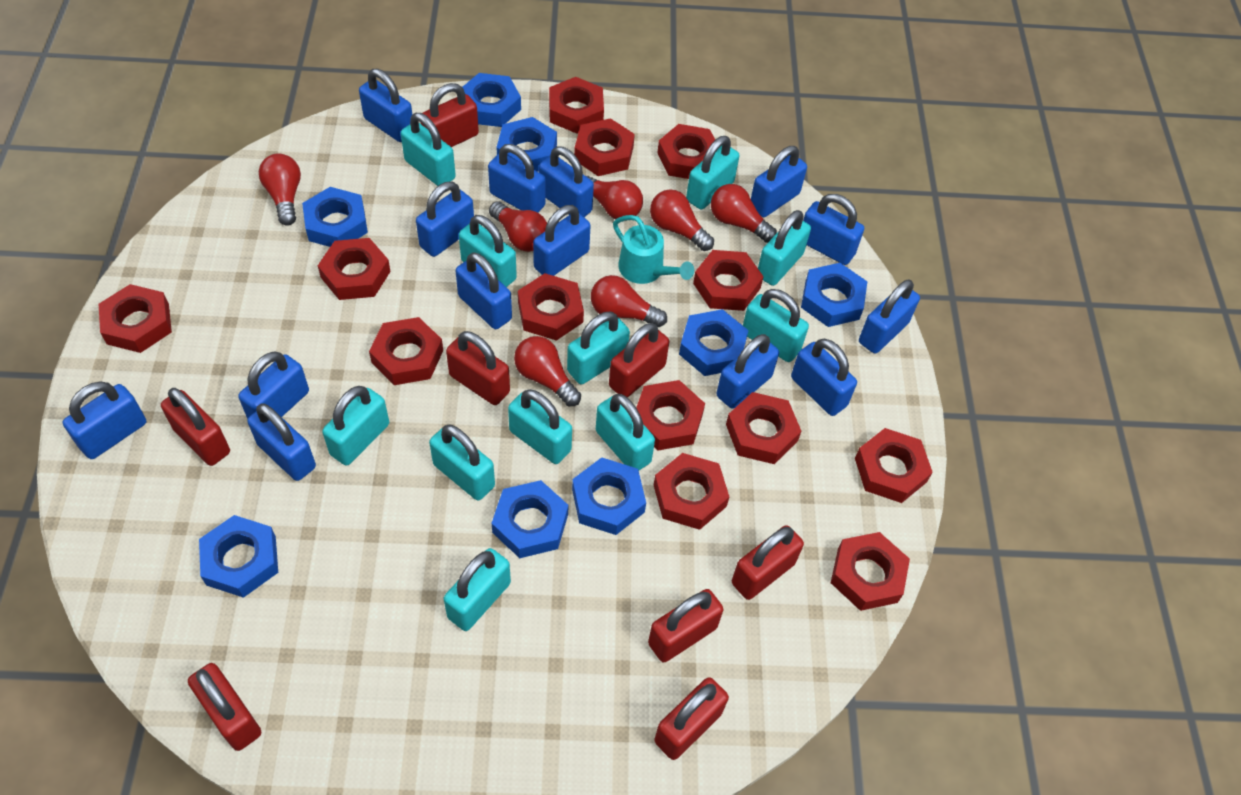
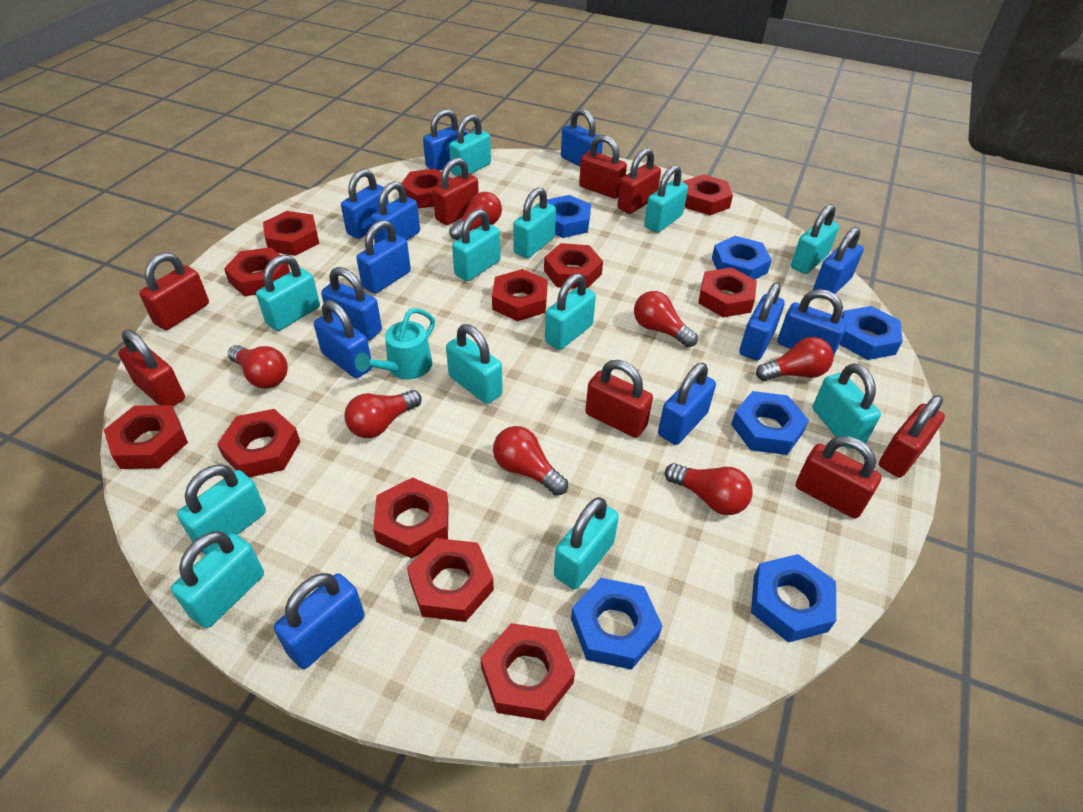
blue nut: [199,515,278,598] [302,187,368,247] [462,73,521,127] [492,480,569,558] [496,117,557,171] [572,457,646,535] [679,309,749,376] [801,263,867,327] = 8 -> [547,195,591,238] [571,578,662,670] [712,236,772,279] [731,391,809,455] [751,554,836,643] [839,306,903,360] = 6
blue padlock: [63,382,146,459] [238,352,309,419] [247,403,316,481] [359,69,413,142] [416,182,474,257] [455,252,512,329] [488,144,546,212] [533,205,591,276] [539,146,594,217] [716,334,779,409] [751,146,807,217] [791,339,857,416] [803,194,864,265] [859,280,920,354] = 14 -> [274,573,365,669] [314,300,372,378] [321,267,382,340] [341,169,389,239] [356,220,411,294] [371,181,420,244] [423,109,467,170] [561,108,603,166] [658,363,716,445] [739,283,785,360] [778,289,848,355] [813,227,864,294] = 12
red nut: [99,284,172,353] [318,238,391,300] [369,317,443,385] [518,273,584,341] [549,77,604,134] [574,118,635,176] [636,380,705,451] [654,453,729,530] [657,124,715,179] [693,250,764,311] [726,392,801,464] [831,532,910,611] [855,428,933,503] = 13 -> [104,405,188,469] [217,409,300,477] [224,247,290,296] [263,211,319,256] [373,478,449,558] [401,169,452,209] [407,538,494,622] [481,623,575,721] [492,269,548,321] [544,243,603,289] [683,174,733,215] [698,267,757,317] = 12
turquoise padlock: [322,386,389,466] [401,113,456,186] [429,425,495,501] [444,548,511,631] [459,215,517,287] [508,389,572,464] [567,312,630,384] [596,394,655,471] [686,136,739,210] [743,289,809,362] [758,210,811,286] = 11 -> [171,531,264,628] [177,464,266,554] [256,255,320,331] [446,324,503,404] [449,114,491,176] [452,209,500,281] [513,187,556,258] [545,273,596,350] [554,497,619,590] [644,165,688,233] [791,204,839,274] [813,363,881,449] = 12

